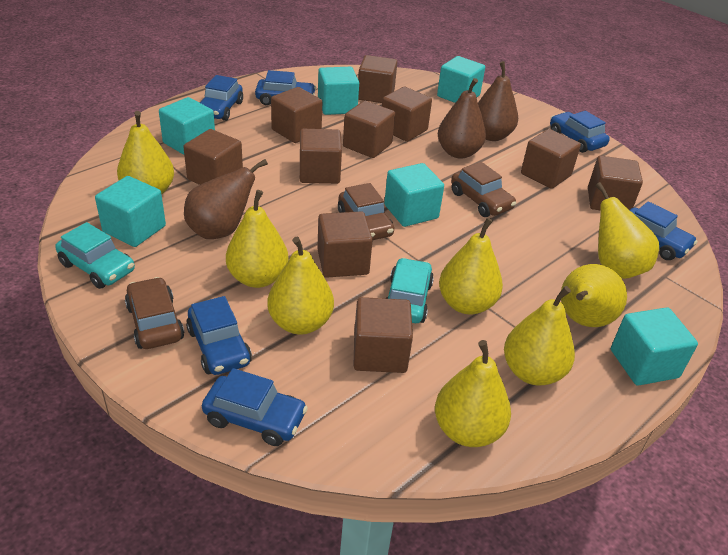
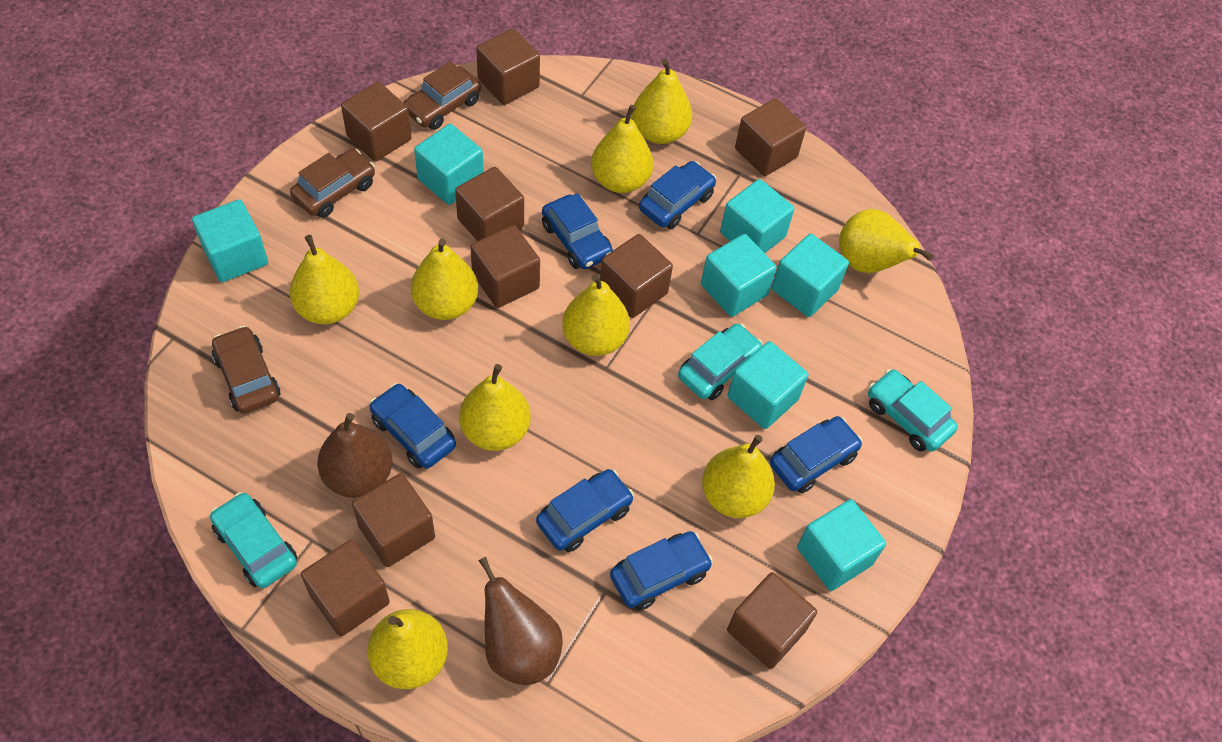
brown cube: [183,129,243,185] [271,87,322,143] [300,129,342,184] [317,211,373,278] [343,101,395,158] [354,297,413,373] [358,55,397,103] [382,87,432,142] [521,129,581,189] [588,156,643,211] = 10 -> [301,540,390,637] [341,82,412,162] [352,473,435,567] [455,167,524,241] [470,225,540,308] [476,28,540,105] [600,234,673,318] [727,572,817,669] [735,98,806,176] = 9
brown pear: [184,159,268,239] [438,78,486,158] [478,61,518,141] = 3 -> [317,413,392,498] [478,557,563,685] = 2
turquoise car: [55,222,135,289] [386,258,434,323] = 2 -> [210,492,297,588] [678,324,763,400] [868,369,958,452] = 3
turquoise cube: [95,176,166,247] [159,97,215,155] [318,67,359,115] [384,163,444,227] [437,56,485,103] [611,307,698,386] = 6 -> [192,199,268,282] [414,124,484,205] [701,234,777,317] [720,179,794,253] [727,341,808,429] [772,234,849,317] [797,499,886,591] = 7
yellow pear: [117,111,174,194] [226,190,289,288] [267,237,334,335] [435,340,511,447] [439,218,503,315] [504,286,575,385] [561,264,627,327] [596,182,659,279] = 8 -> [290,235,359,324] [367,609,448,689] [411,239,478,320] [459,364,531,451] [562,274,630,356] [591,105,653,193] [632,59,692,144] [702,435,775,518] [839,209,933,273] = 9

